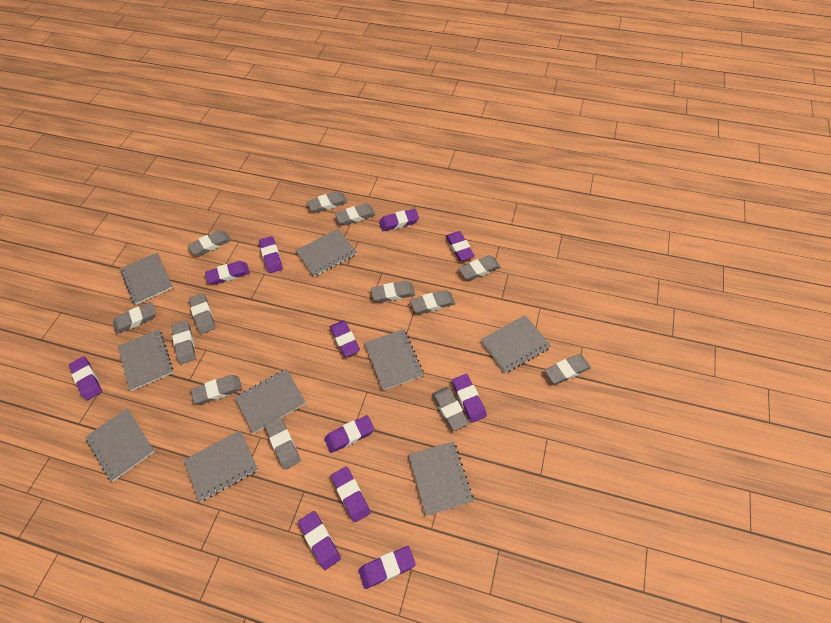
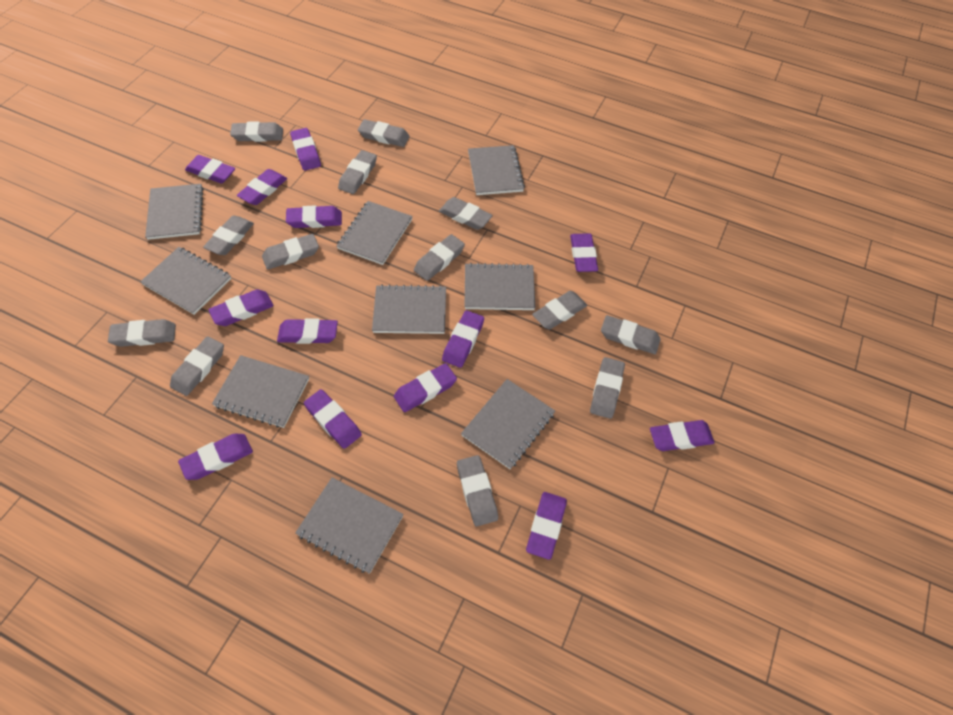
purple eraser: [69,356,102,401] [205,261,250,285] [259,236,283,273] [298,511,341,570] [324,415,374,453] [330,320,360,357] [331,467,371,523] [359,546,416,589] [379,209,419,231] [446,231,475,261] [452,374,487,423] = 11 -> [178,433,253,480] [185,155,235,184] [209,289,273,326] [237,169,287,205] [277,318,338,344] [286,205,342,228] [290,128,321,171] [304,389,362,449] [394,363,457,412] [442,310,484,368] [526,492,567,560] [570,233,598,272] [650,420,714,451] = 13

